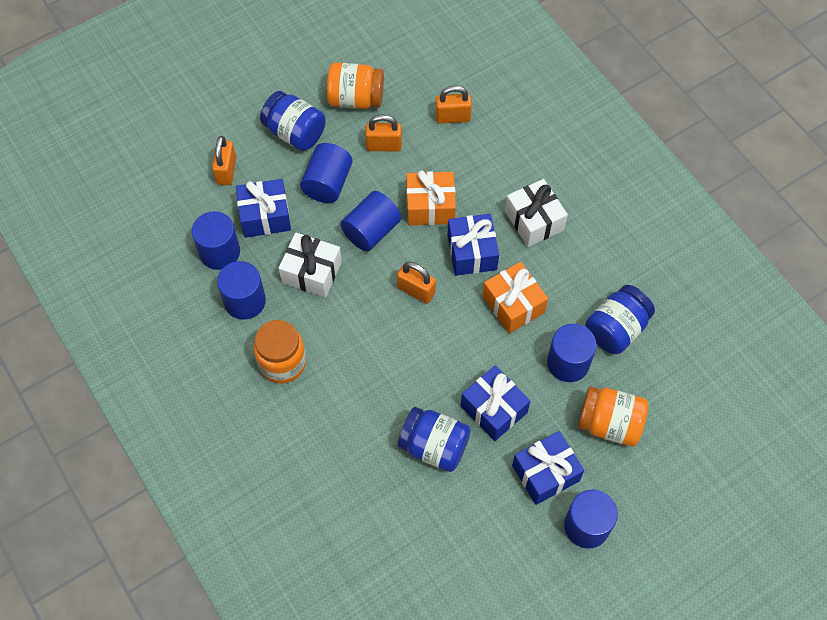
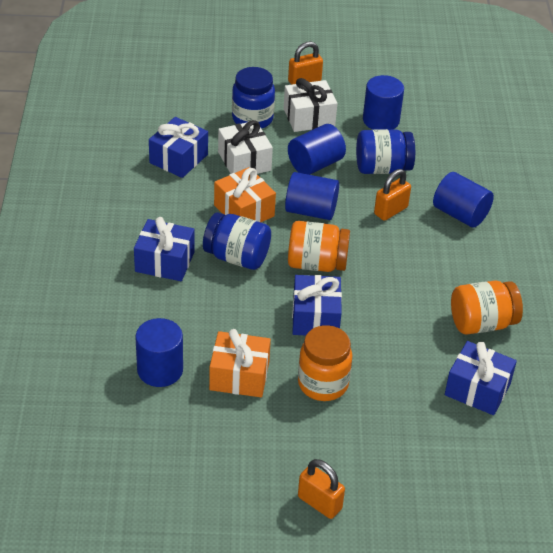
blue cylinder: [192,211,240,270] [217,261,266,320] [300,143,352,203] [340,191,401,252] [547,324,597,382] [564,490,618,548] = 6 -> [135,318,183,387] [285,172,339,220] [288,124,346,175] [363,75,404,130] [433,172,494,228] = 5
orange padlock: [212,136,236,185] [365,115,402,151] [397,261,436,304] [435,86,472,124] = 4 -> [288,41,323,85] [298,459,345,519] [374,169,411,221] = 3

